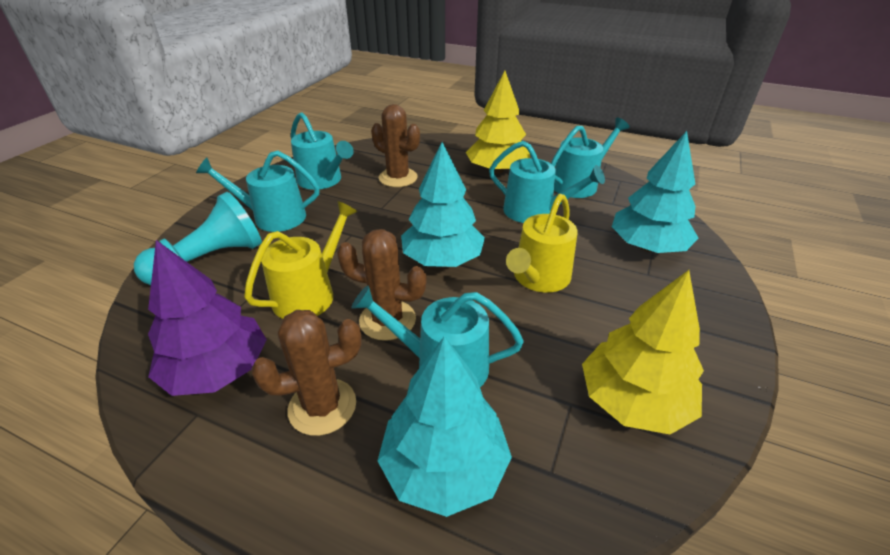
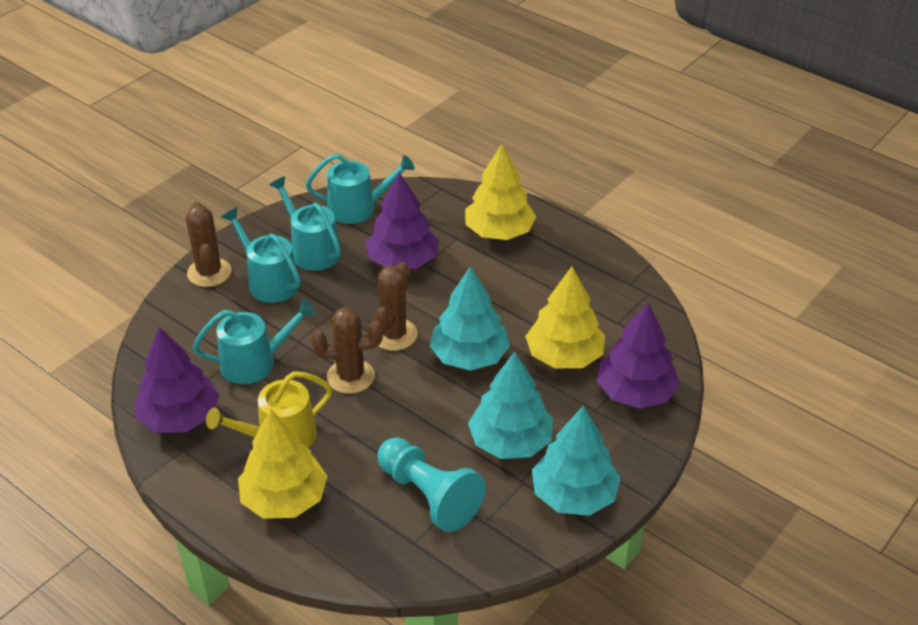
purple tree: [148,240,267,396] = 1 -> [135,327,220,433] [365,172,439,269] [597,302,680,409] = 3
turquoise watering can: [196,151,320,232] [291,112,354,190] [351,285,524,387] [489,141,605,223] [551,118,630,198] = 5 -> [193,299,316,384] [222,207,301,303] [269,176,341,271] [306,154,415,224] = 4
yellow tree: [466,71,530,174] [582,270,704,434] = 2 -> [238,409,327,519] [465,144,536,240] [525,266,605,368] = 3
yellow watering can: [244,201,358,319] [506,194,578,292] = 2 -> [206,371,333,448] = 1

